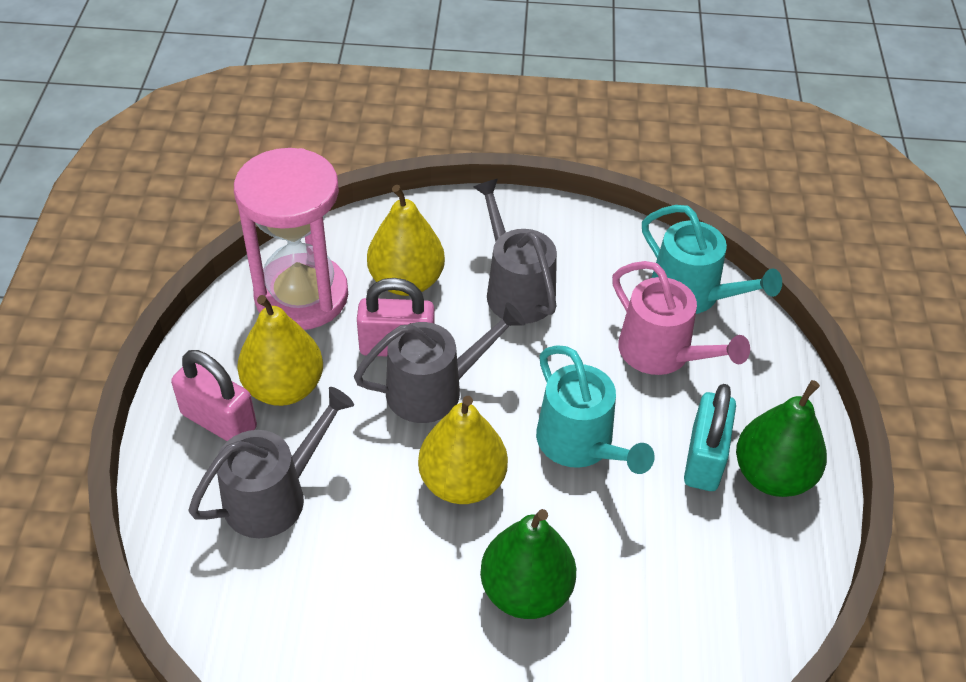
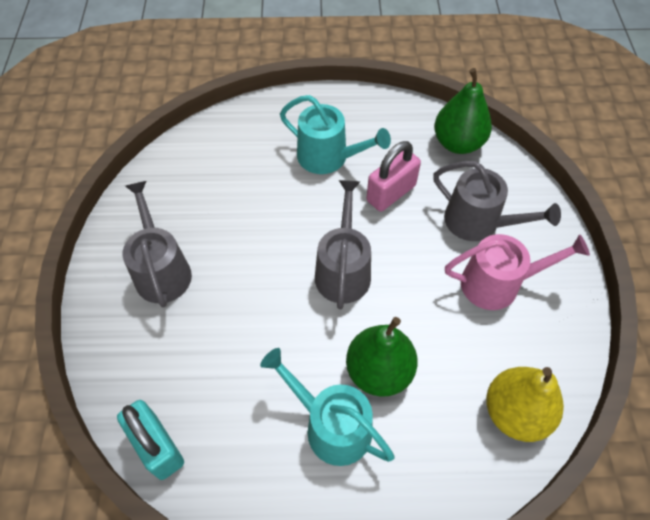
pink hourglass: [234,148,348,330] = 1 -> none = 0
pink padlock: [171,350,257,441] [357,278,435,357] = 2 -> [366,141,421,212] = 1
yellow pear: [237,295,323,406] [367,185,445,296] [418,396,508,504] = 3 -> [486,367,564,442] = 1

